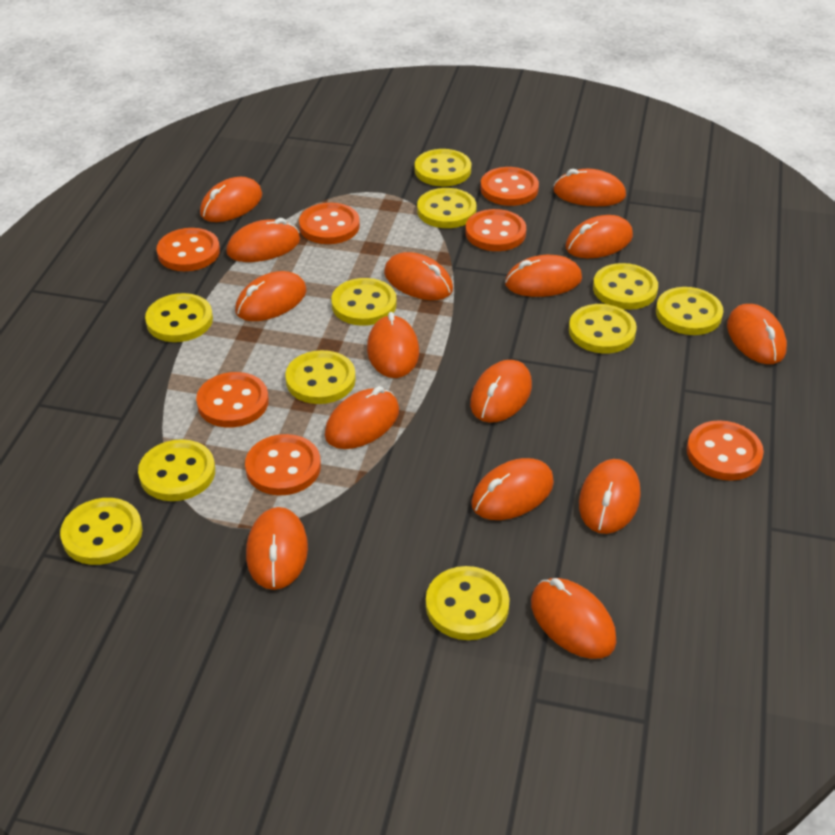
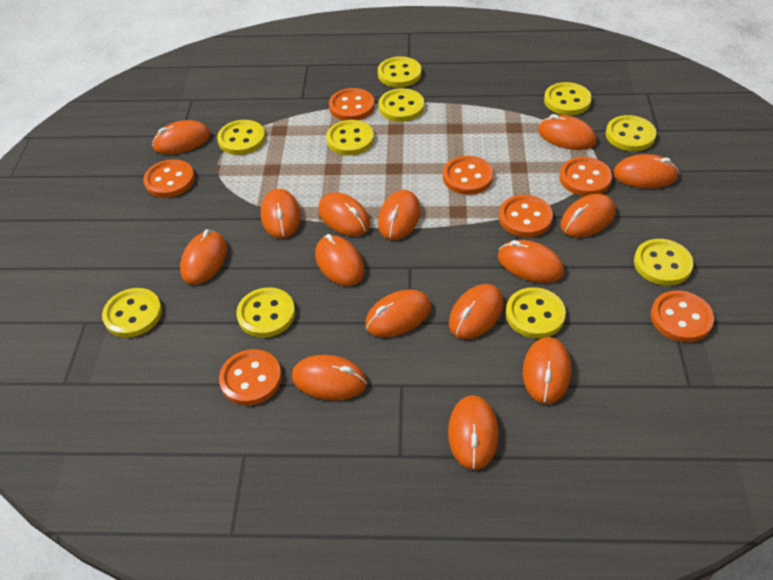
yellow button: [60,498,143,565] [138,439,215,501] [145,293,213,342] [285,350,356,404] [331,278,397,326] [415,149,471,186] [417,188,477,228] [426,566,510,640] [569,304,637,354] [593,263,658,310] [656,287,723,335] = 11 -> [102,288,162,338] [217,120,265,155] [236,288,295,338] [326,120,374,155] [378,56,421,87] [379,88,424,122] [506,287,566,338] [544,82,592,116] [606,115,657,151] [634,239,694,286] = 10

